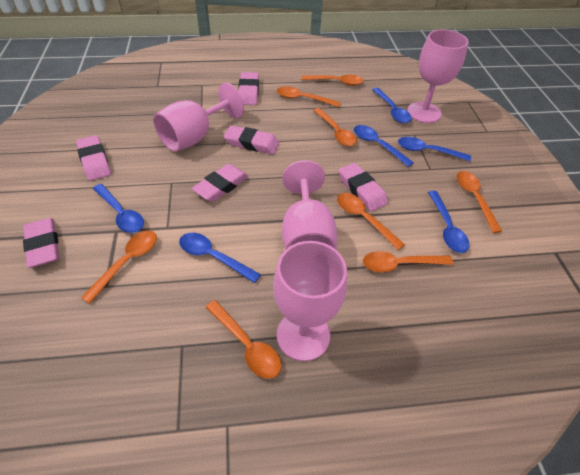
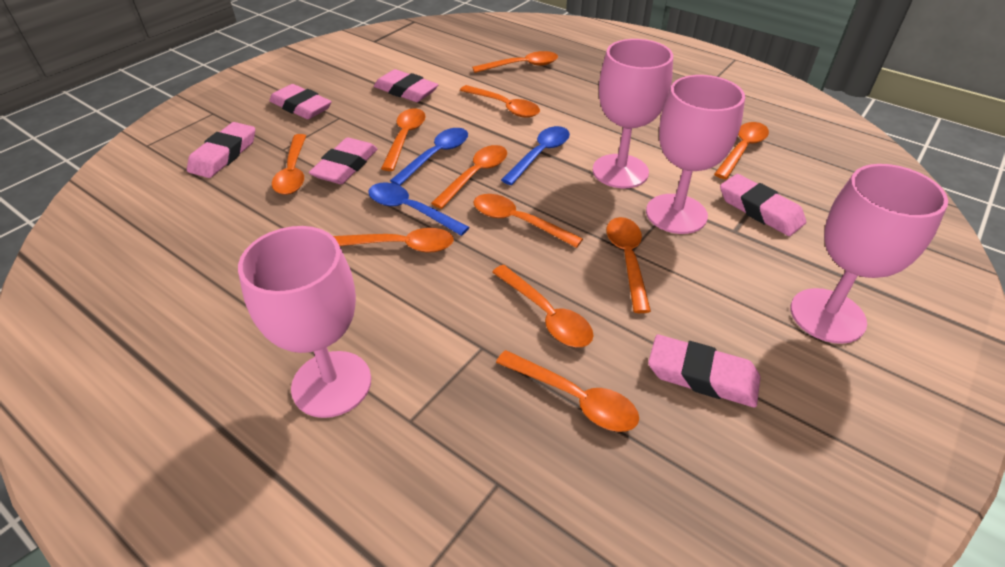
blue spoon: [93,184,144,233] [179,233,261,283] [354,125,414,167] [372,88,412,123] [398,137,471,161] [428,191,469,253] = 6 -> [368,183,469,236] [390,128,468,186] [501,126,570,185] = 3
orange spoon: [81,231,157,304] [206,300,281,379] [277,86,340,107] [302,74,364,86] [313,108,357,146] [337,193,405,250] [363,251,453,272] [456,171,502,233] = 8 -> [272,134,306,195] [333,228,454,252] [381,108,426,171] [431,145,507,209] [460,85,540,118] [472,51,558,73] [474,194,583,248] [492,265,593,347] [496,350,639,432] [606,217,651,313] [714,122,769,179] = 11

